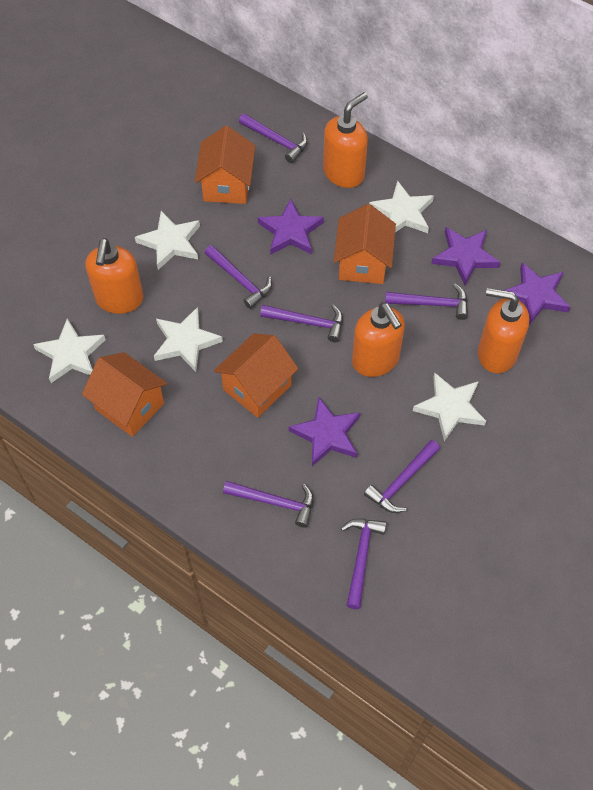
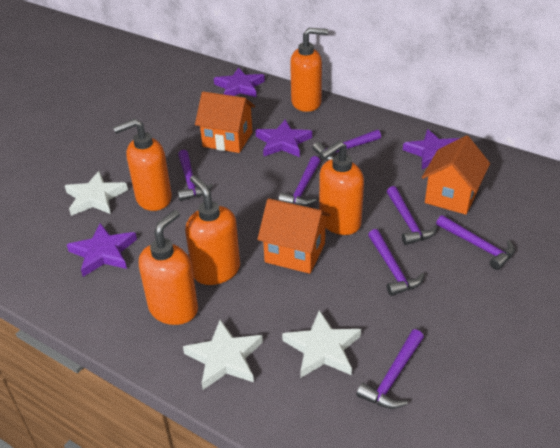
orange house: [82,352,167,437] [195,126,255,204] [214,334,298,418] [334,204,396,284] = 4 -> [195,91,255,153] [257,198,331,274] [422,135,490,215] = 3
orange soap dispenser: [86,238,143,314] [323,92,368,188] [352,302,405,377] [478,288,529,373] = 4 -> [113,119,172,211] [139,210,198,325] [185,175,240,285] [290,28,328,112] [319,141,364,235] = 5
white star: [33,318,106,383] [135,211,200,270] [154,307,223,372] [369,180,434,233] [413,373,486,441] = 5 -> [65,171,128,216] [183,320,263,390] [282,310,361,378] = 3

